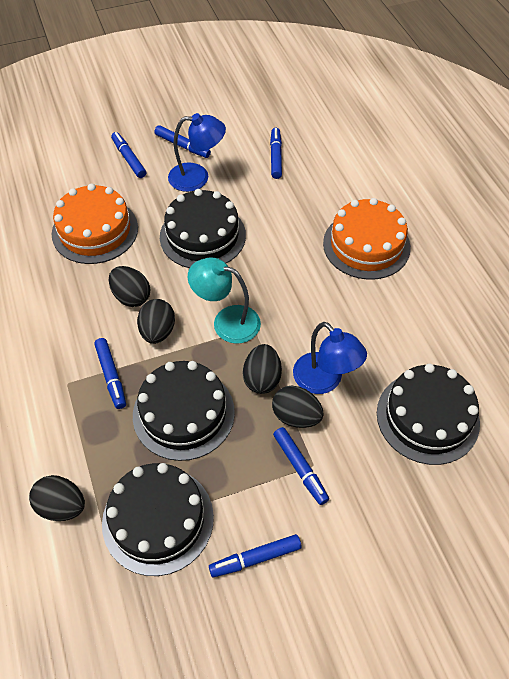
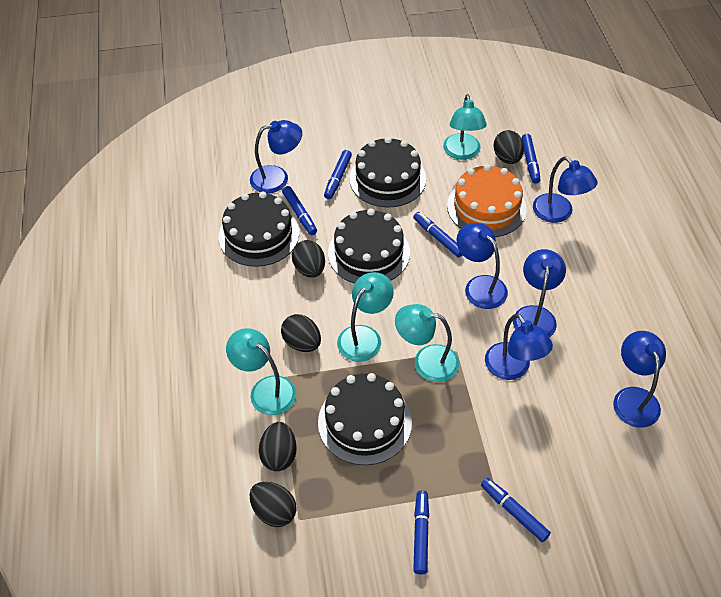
blue lamp: [168,113,226,192] [293,322,367,394] = 2 -> [250,120,302,193] [456,223,508,309] [485,313,553,380] [513,249,566,338] [533,156,598,223] [613,331,666,428] = 6
orange cake: [52,184,138,264] [323,198,411,280] = 2 -> [447,164,527,237] = 1
turquoise lamp: [188,258,261,344] = 1 -> [226,328,296,415] [337,272,394,362] [395,304,459,382] [443,94,487,160] = 4

